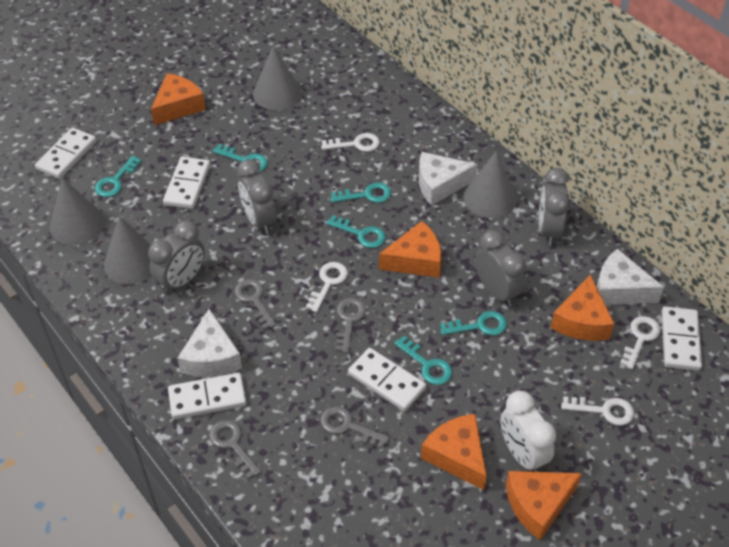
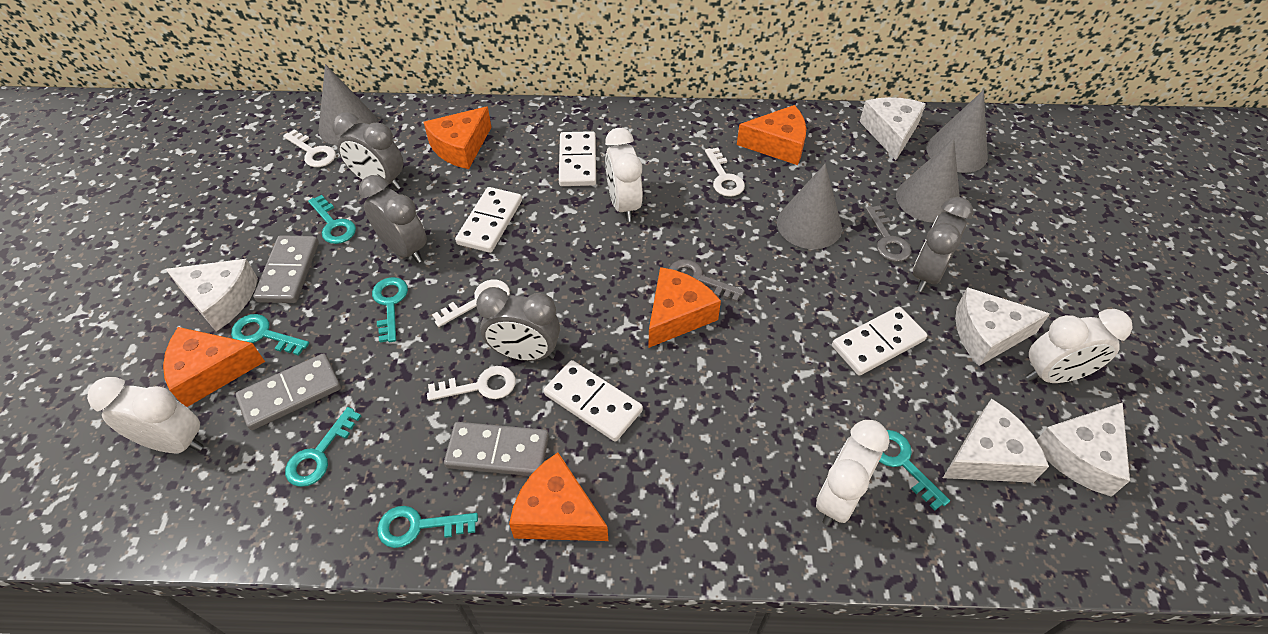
grey domino: none = 0 -> [236,353,341,430] [253,235,319,303] [444,422,549,476] = 3
grey key: [209,420,261,479] [234,279,276,330] [320,406,389,449] [335,298,366,353] = 4 -> [669,259,744,302] [865,205,911,262] = 2
white cheese: [177,309,242,377] [419,152,478,206] [596,249,664,305] = 3 -> [166,259,258,332] [859,97,926,160] [943,399,1049,483] [955,287,1050,366] [1037,402,1130,497] = 5
white clock: [500,391,556,472] = 1 -> [87,377,204,453] [605,128,643,222] [816,420,889,526] [1026,309,1133,383] = 4
white domino: [35,128,97,179] [163,157,210,209] [168,373,246,419] [348,348,426,411] [662,306,702,371] = 5 -> [455,187,522,253] [544,360,643,442] [559,131,596,186] [832,306,927,376] = 4

